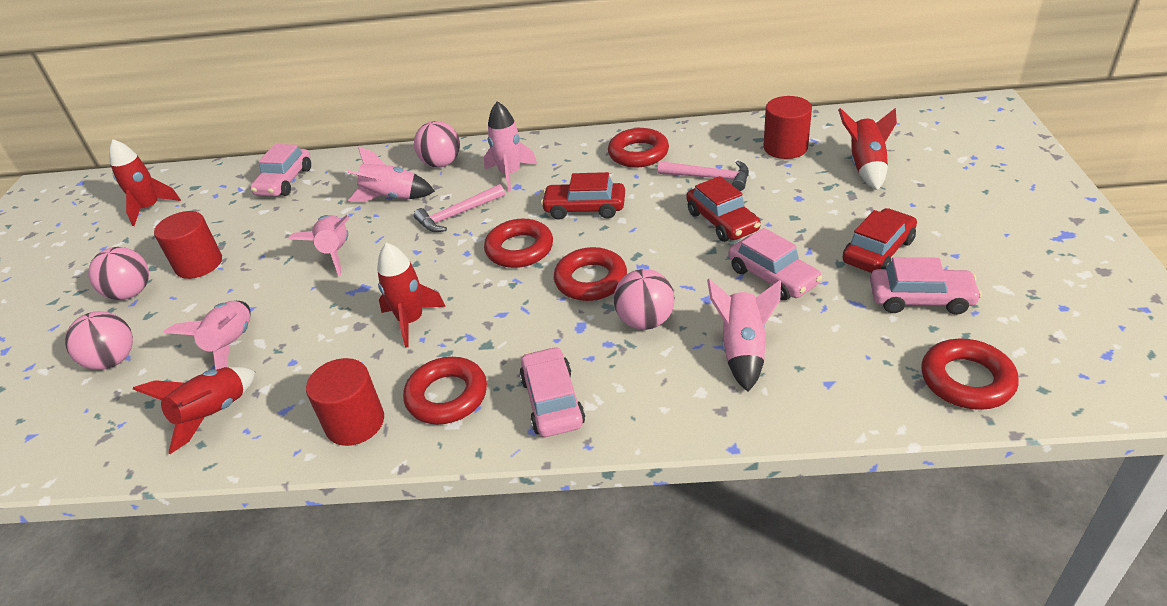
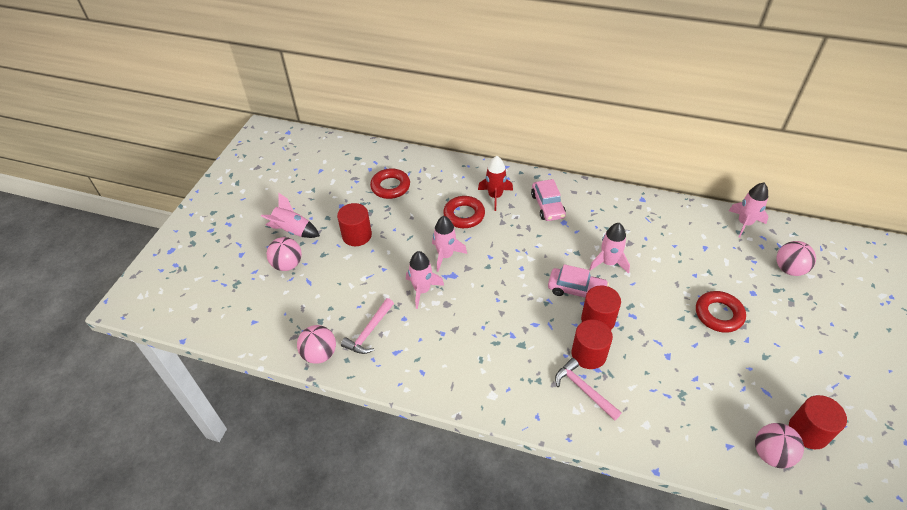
pink car: [250,144,311,196] [520,346,585,437] [729,228,822,300] [870,257,982,315] = 4 -> [531,179,566,221] [548,264,609,298] = 2
red car: [541,172,625,220] [686,176,761,242] [842,208,917,273] = 3 -> none = 0
red cylinder: [154,211,222,279] [306,358,384,446] [763,96,812,159] = 3 -> [337,203,372,246] [571,319,613,369] [581,286,621,330] [789,395,847,449] = 4
red ring: [403,357,487,424] [484,219,553,268] [554,247,627,301] [608,128,669,167] [921,339,1019,410] = 5 -> [370,168,410,199] [443,196,485,228] [696,291,746,333] = 3
red rocket: [109,139,181,226] [133,367,255,454] [377,243,446,348] [838,108,897,190] = 4 -> [478,156,513,211] = 1

